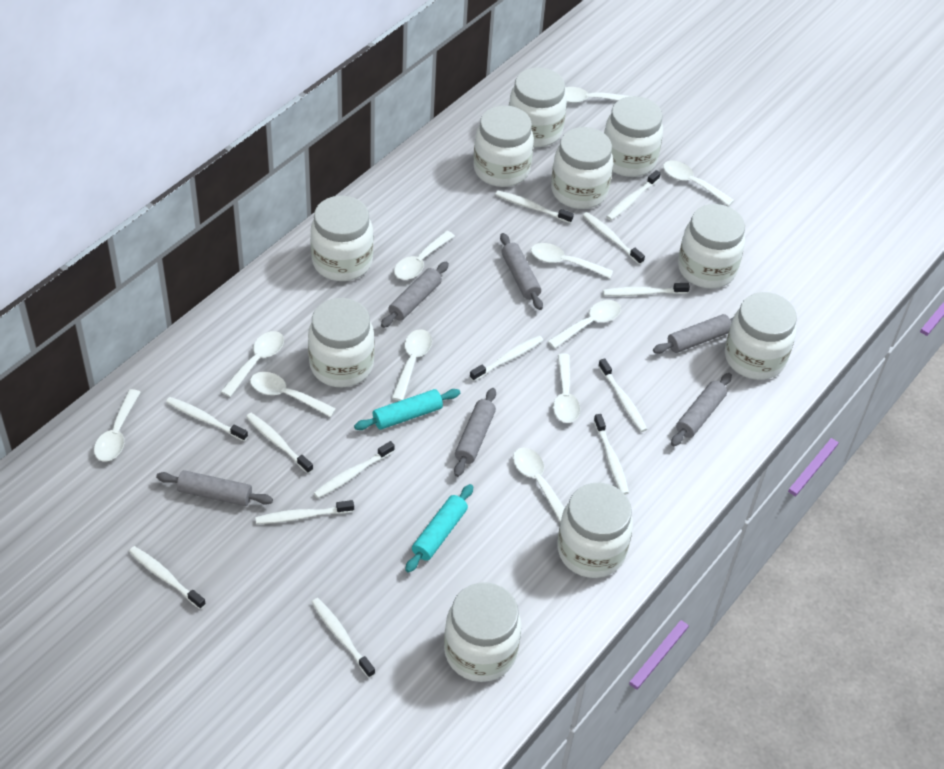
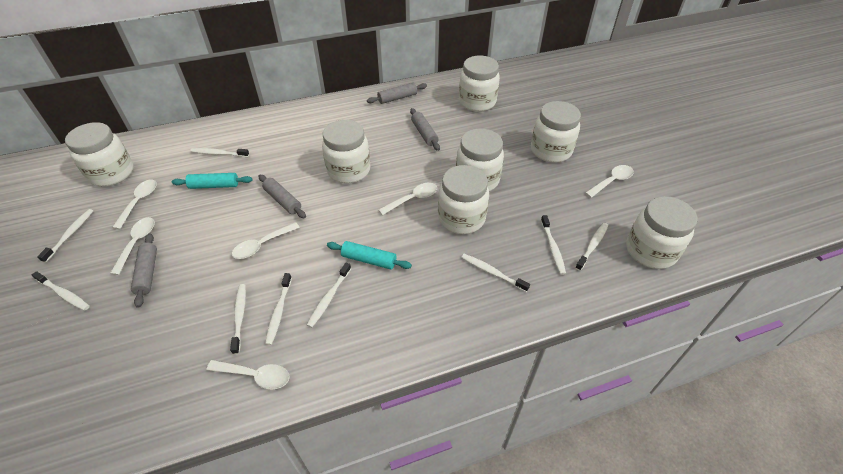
grey rolling pin: [156,470,273,506] [381,262,449,328] [454,388,496,477] [500,233,543,310] [653,314,733,354] [671,373,732,446] = 6 -> [131,233,157,308] [259,175,306,219] [367,83,427,104] [410,108,440,151] = 4
white jar: [308,298,375,387] [310,196,373,281] [444,582,521,682] [473,105,534,187] [509,67,567,147] [551,127,613,209] [557,483,633,578] [604,96,663,177] [678,204,745,288] [725,292,797,380] = 10 -> [65,122,134,187] [322,120,370,183] [438,165,489,234] [456,129,504,191] [459,56,500,112] [531,101,581,163] [626,196,697,269] = 7
white spoon: [94,389,141,461] [221,331,284,397] [250,372,336,417] [392,329,432,401] [394,231,455,280] [513,448,565,522] [531,243,613,278] [548,300,621,349] [553,353,580,423] [565,87,630,103] [663,160,734,206] = 11 -> [110,217,155,275] [112,180,157,229] [206,360,290,390] [232,222,300,259] [379,183,437,215] [585,165,634,198] = 6
white toothbrush: [129,546,206,609] [166,397,248,441] [246,413,313,474] [255,500,354,524] [312,598,375,678] [314,441,395,498] [470,336,543,381] [495,191,574,223] [583,212,645,265] [594,414,629,495] [598,358,647,432] [603,283,690,296] [607,170,661,220] = 13 -> [32,271,90,310] [37,209,93,263] [190,148,249,157] [230,284,246,355] [265,273,292,345] [307,263,351,328] [461,254,530,292] [541,215,566,275] [575,223,608,271] = 9

